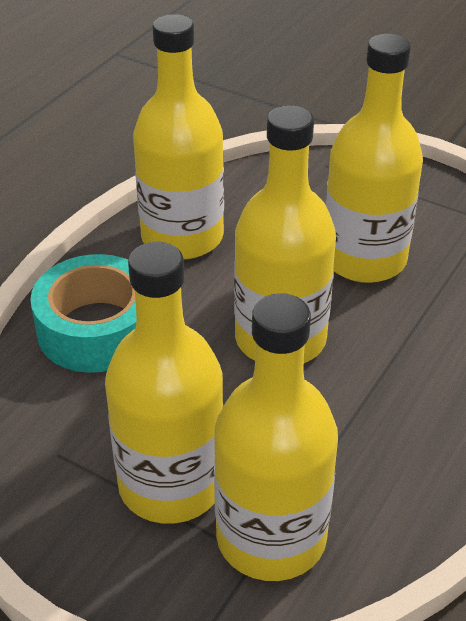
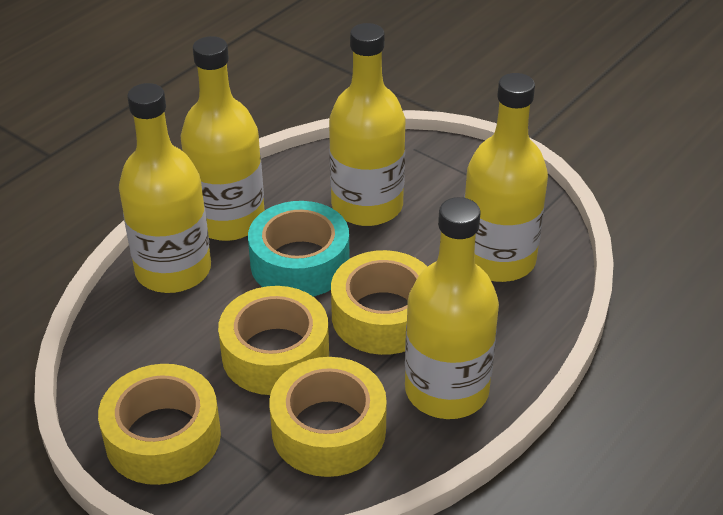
yellow tape: none = 0 -> [98,364,221,485] [218,286,329,395] [269,357,387,477] [331,250,427,355] = 4

